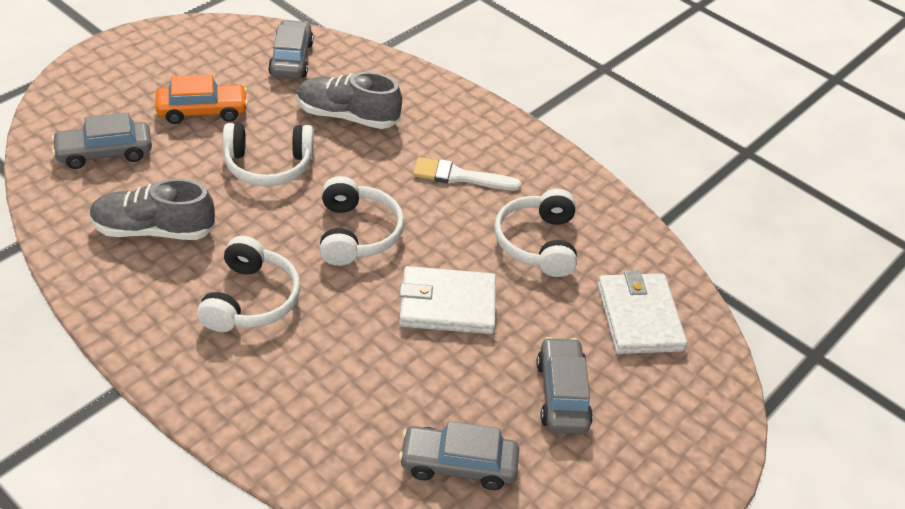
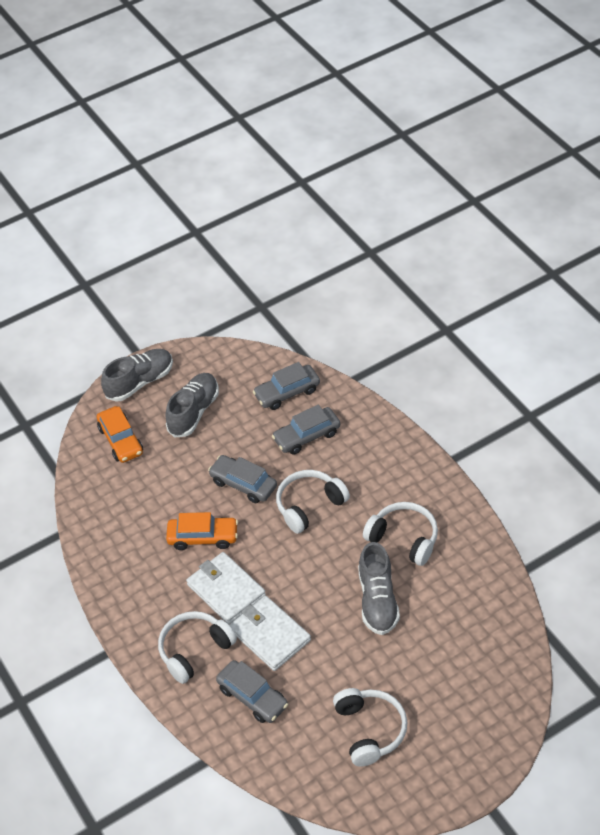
grey shoe: [90,179,215,240] [297,72,402,129] = 2 -> [101,349,173,402] [165,373,219,438] [358,542,400,635] = 3
orange car: [156,75,248,124] = 1 -> [97,406,143,463] [166,512,238,550] = 2
white brush: [413,157,521,190] = 1 -> none = 0

